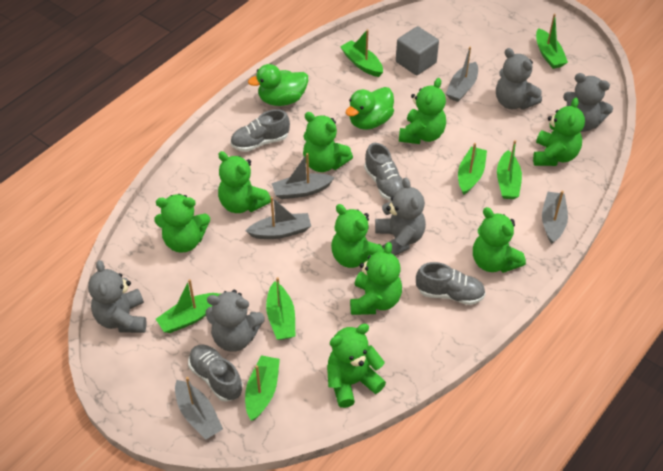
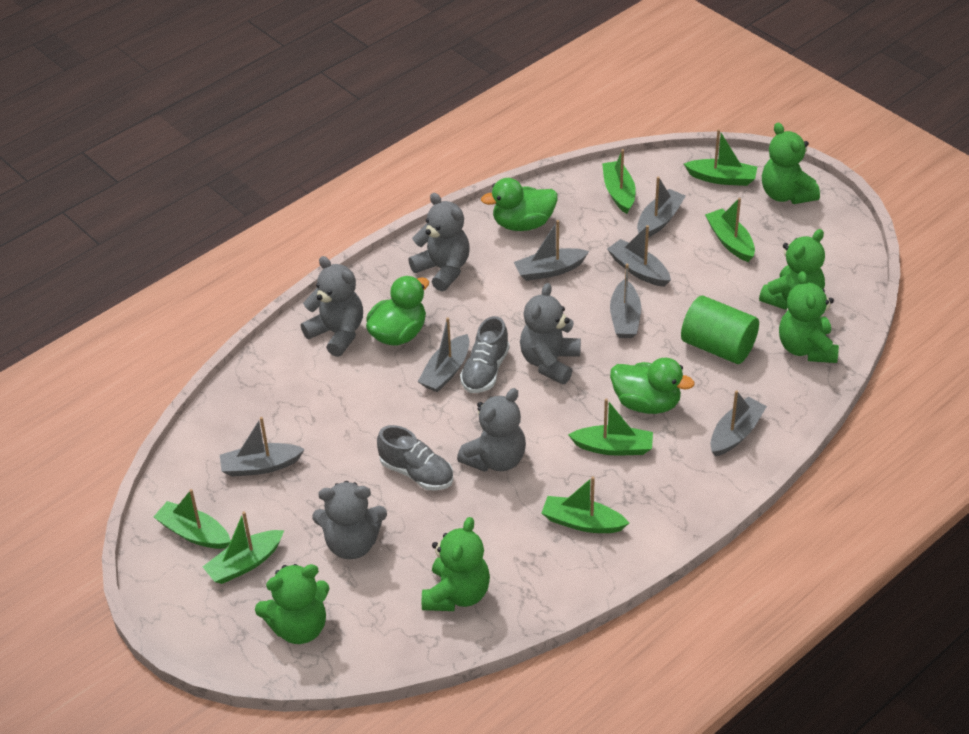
green cylinder: none = 0 -> [681,296,759,364] = 1
green duck: [248,64,308,106] [346,87,394,130] = 2 -> [366,276,429,346] [481,178,557,231] [610,358,694,414] = 3
green teddy bear: [154,194,210,253] [218,151,271,213] [303,112,353,172] [327,324,386,408] [331,204,384,268] [350,242,402,315] [399,78,446,144] [473,207,526,273] [533,97,585,166] = 9 -> [255,564,330,644] [422,517,490,611] [759,229,825,310] [762,123,820,204] [779,271,839,363] = 5
grey boat: [175,377,223,439] [246,197,311,239] [272,153,335,199] [446,47,478,102] [542,191,568,244] = 5 -> [220,417,305,477] [418,317,469,392] [514,220,589,281] [607,225,671,287] [610,264,641,338] [637,176,686,238] [710,390,767,457] = 7
grey cube: [396,26,439,75] = 1 -> none = 0
grey shoe: [188,345,243,402] [230,109,290,152] [364,143,404,201] [416,262,486,305] = 4 -> [377,425,453,491] [460,316,510,393] = 2

